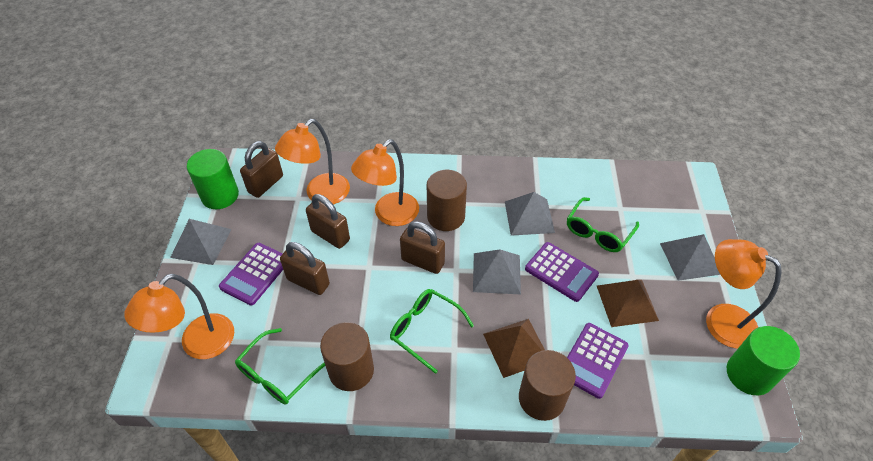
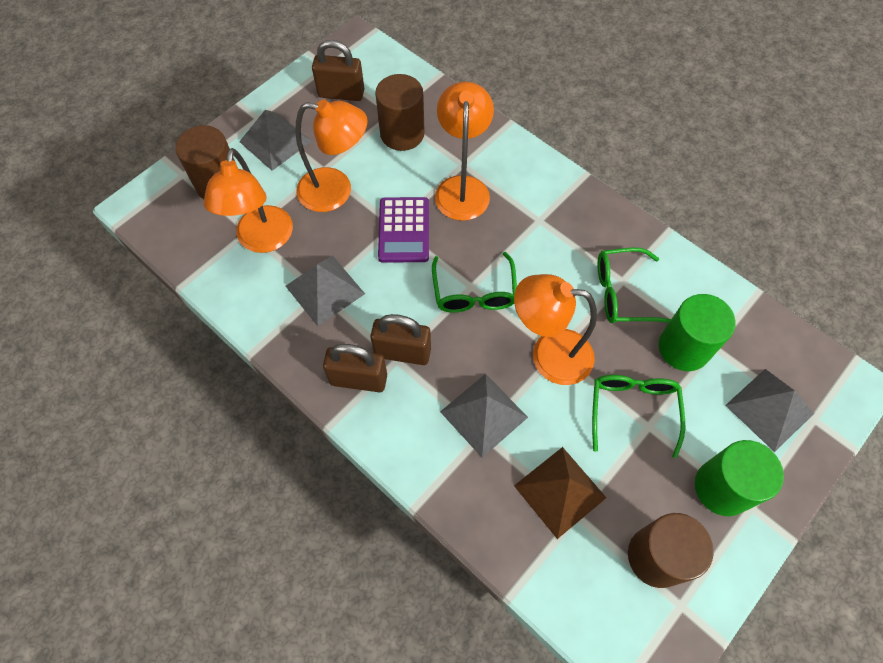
brown padlock: [240,141,283,198] [280,242,330,295] [306,194,350,249] [400,221,445,274] = 4 -> [312,40,364,101] [323,344,387,392] [370,314,431,365] = 3
brown pyramid: [483,319,545,378] [597,280,659,327] = 2 -> [514,447,606,539] = 1
purple calculator: [219,243,283,305] [525,242,599,302] [567,323,629,399] = 3 -> [378,197,429,263] = 1

